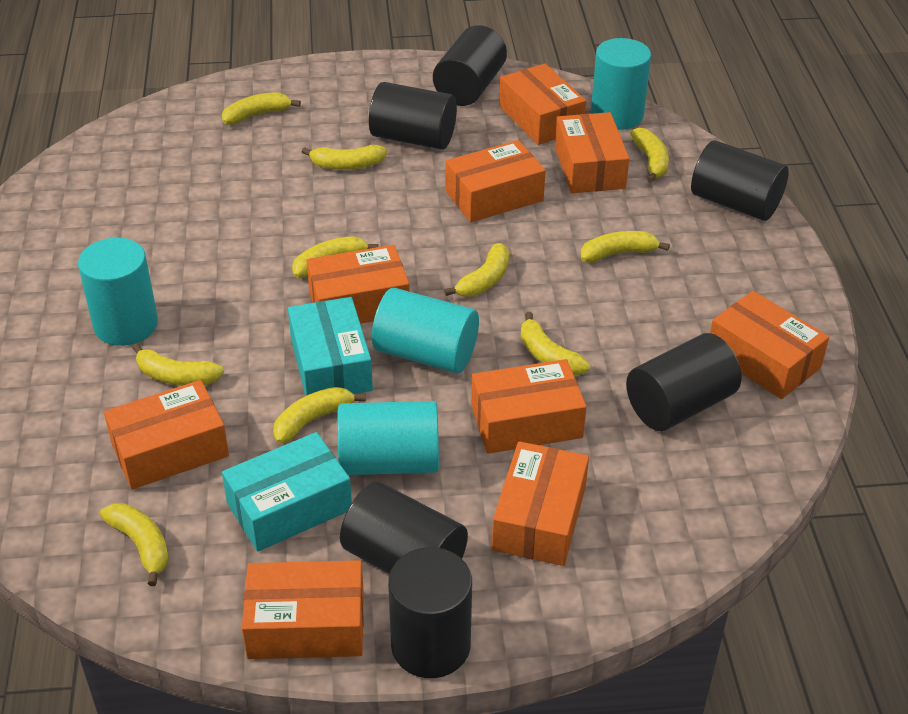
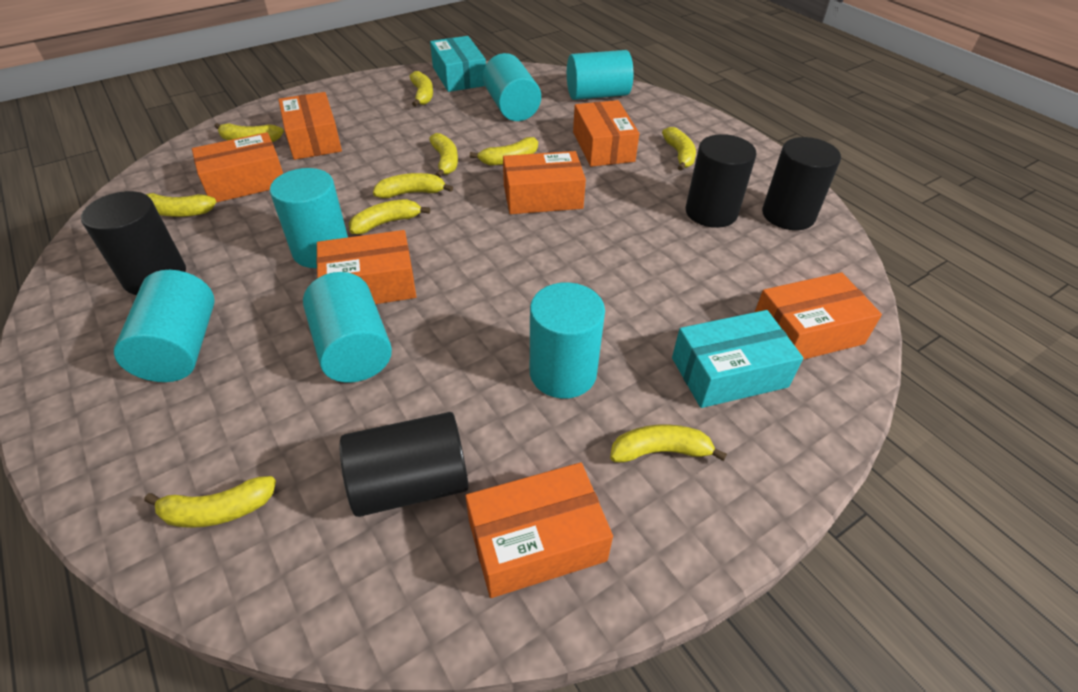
black cylinder: [340,482,468,574] [369,82,457,150] [388,547,472,678] [433,25,507,106] [626,333,742,431] [691,140,789,221] = 6 -> [81,191,186,295] [340,412,469,517] [685,134,756,228] [762,137,841,230] = 4
orange box: [104,380,229,489] [242,560,364,659] [306,245,410,324] [445,140,546,222] [471,359,587,454] [492,441,589,566] [499,64,586,145] [555,112,629,193] [710,291,829,399] = 9 -> [192,132,283,203] [278,92,342,160] [316,230,417,304] [465,462,613,598] [503,151,586,214] [573,100,639,167] [755,272,882,360] = 7
turquoise cylinder: [78,238,158,346] [337,401,439,475] [372,288,479,373] [591,38,651,130] = 4 -> [114,270,215,382] [270,168,348,268] [303,272,392,382] [483,53,541,121] [530,282,605,399] [567,50,634,100] = 6

